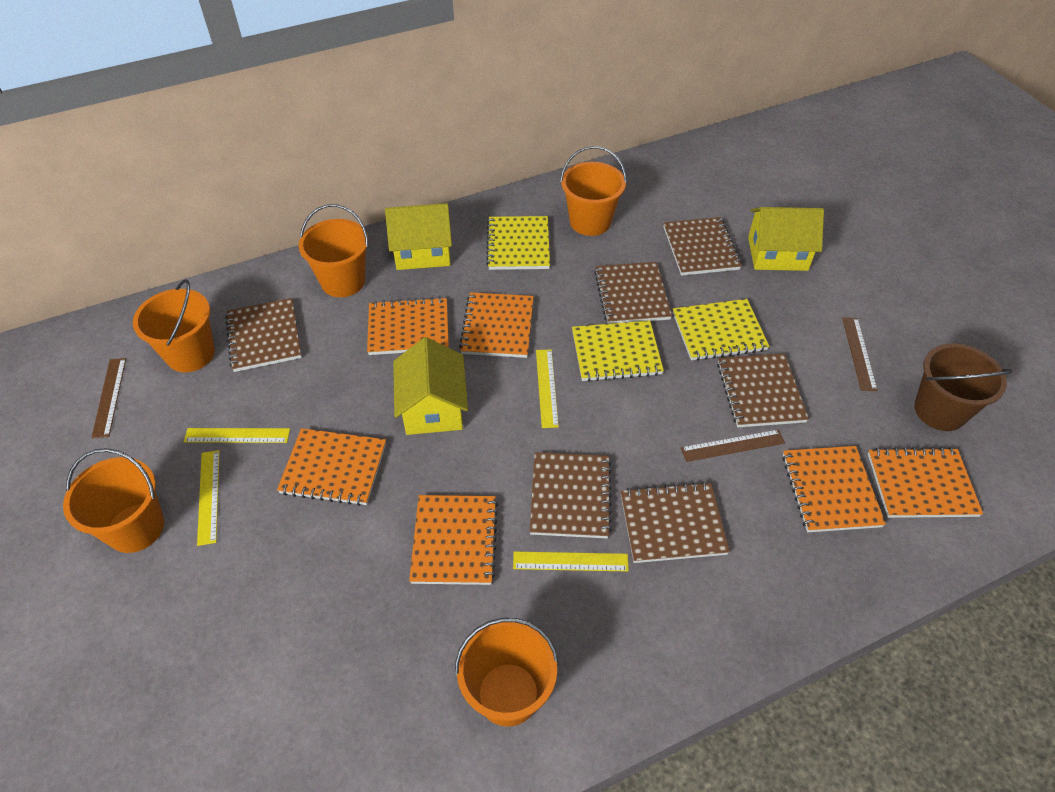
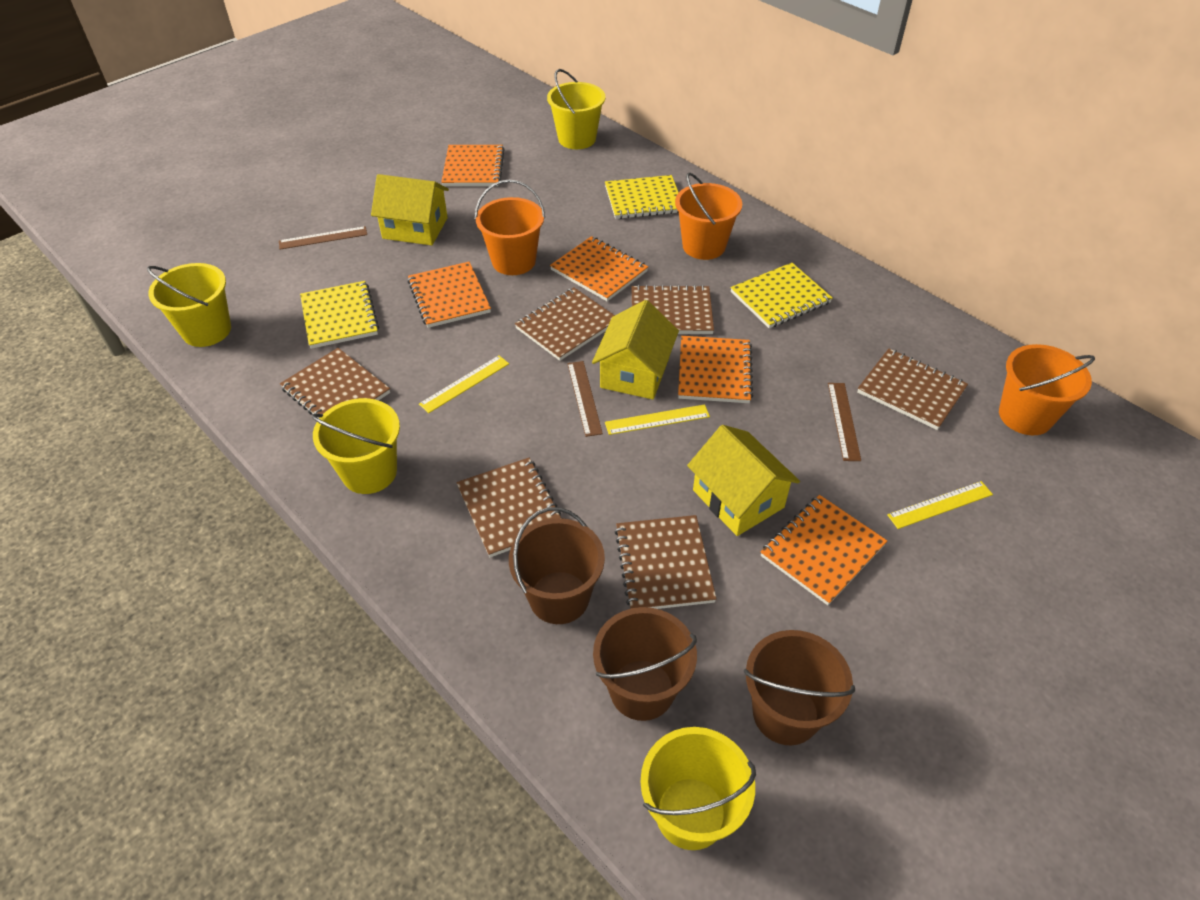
brown bucket: [914,343,1012,431] = 1 -> [509,507,605,624] [593,607,697,721] [744,630,855,745] = 3
orange bucket: [63,448,164,553] [133,279,215,372] [299,204,368,297] [455,618,559,726] [560,146,627,236] = 5 -> [475,180,545,275] [675,173,742,260] [999,344,1095,435] = 3
orange notebook: [277,428,386,506] [367,297,449,355] [409,495,498,585] [459,292,534,358] [782,446,886,532] [868,447,983,518] = 6 -> [408,262,491,328] [441,145,505,186] [550,236,648,301] [678,336,753,403] [761,495,887,605] = 5
yellow bucket: none = 0 -> [147,263,231,347] [312,398,400,494] [547,69,605,149] [640,727,756,850] = 4
yellow ruler: [184,428,290,443] [197,450,220,546] [513,551,629,572] [536,349,559,428] = 4 -> [419,355,509,413] [605,404,710,435] [887,481,993,529] = 3

